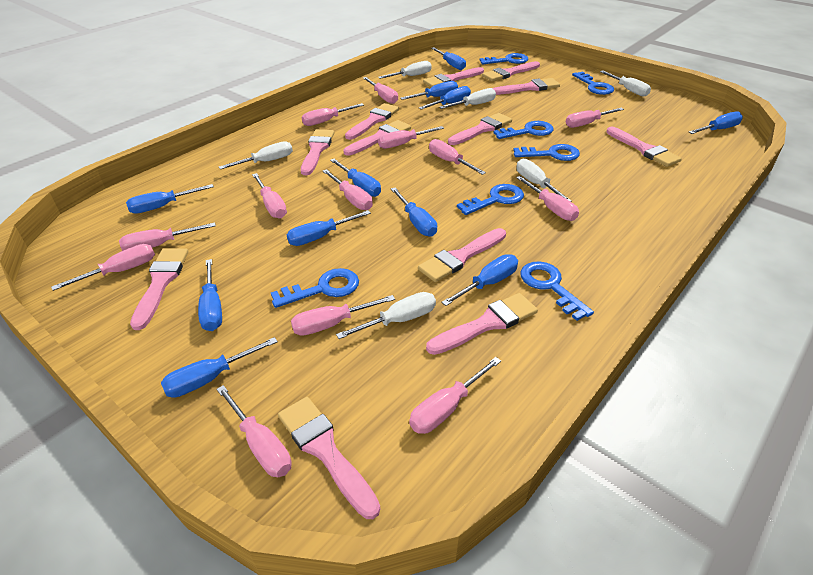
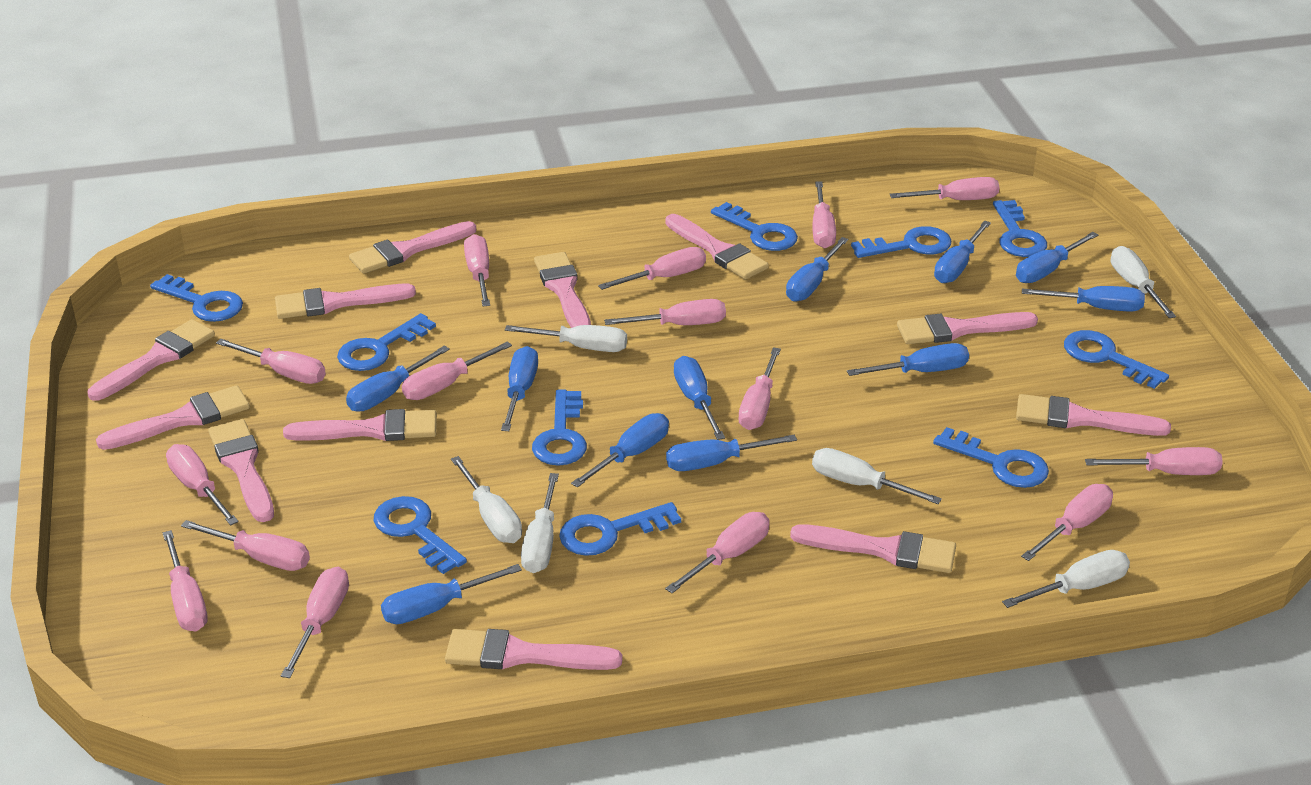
blue key: [271,268,359,308] [457,184,524,215] [479,53,528,64] [493,121,554,139] [513,144,580,161] [520,262,594,321] [572,72,614,95] = 7 -> [150,274,243,322] [337,313,436,371] [374,496,467,574] [532,389,587,466] [559,502,681,556] [711,202,798,251] [851,226,952,258] [933,427,1049,488] [993,200,1047,257] [1064,330,1169,389] = 10
pink screwdriver: [51,244,155,291] [119,222,216,251] [216,385,292,477] [252,173,287,219] [291,295,395,336] [302,103,364,126] [323,169,373,210] [363,77,398,104] [378,126,444,149] [409,357,501,434] [429,139,486,175] [516,176,579,221] [566,108,624,128] = 13 -> [163,530,208,631] [166,444,239,525] [181,520,310,571] [216,339,326,384] [281,567,349,678] [402,341,512,400] [464,234,490,306] [598,247,706,290] [604,299,726,325] [665,512,770,593] [739,347,781,430] [812,182,836,248] [890,177,999,200] [1021,484,1113,561] [1085,447,1223,475] = 15

